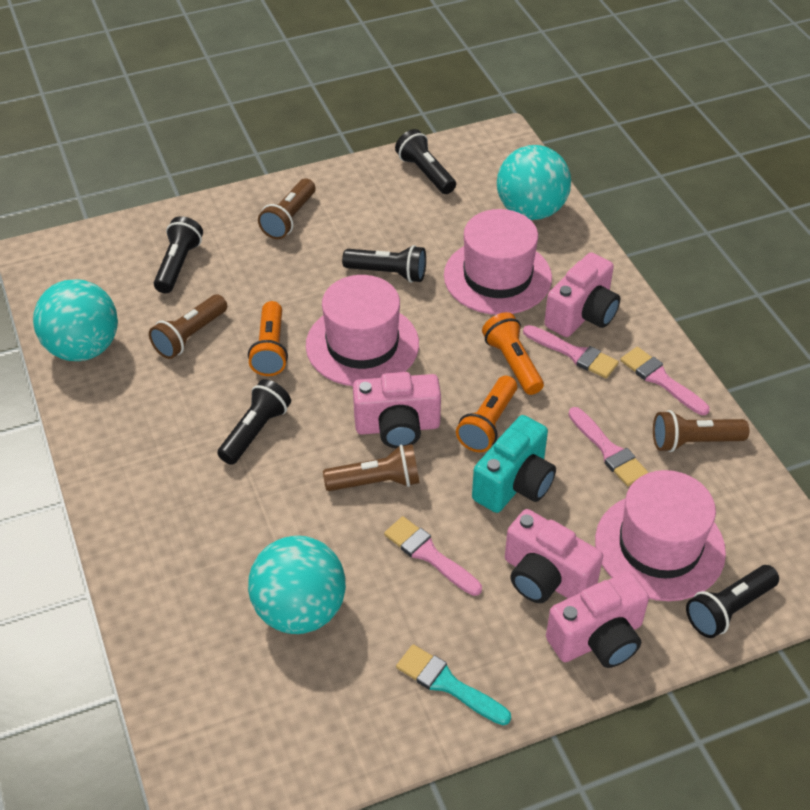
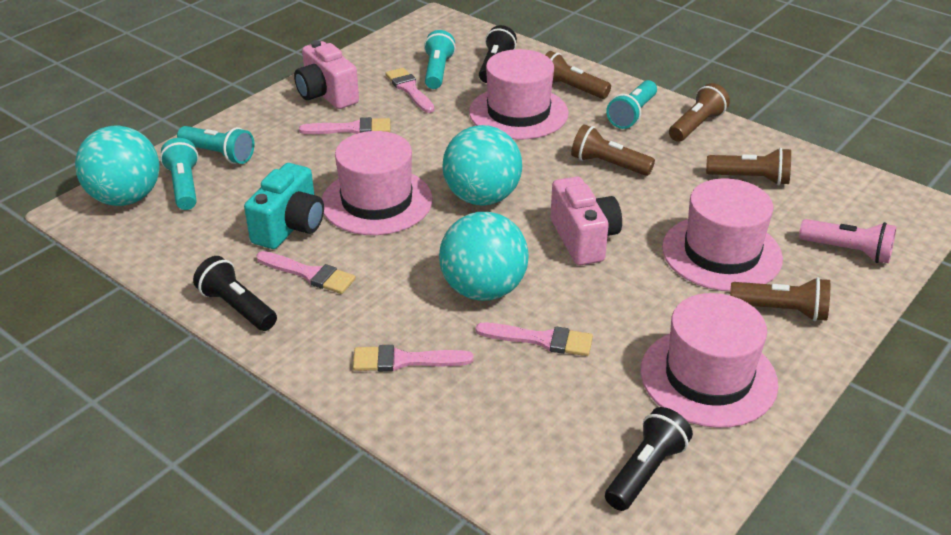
black flashlight: [154,216,203,293] [217,379,291,465] [342,245,426,283] [395,129,456,194] [686,565,779,638] = 5 -> [193,256,277,331] [479,25,517,83] [605,407,693,511] = 3
brown flashlight: [149,294,227,359] [258,178,315,239] [323,444,420,491] [653,410,749,452] = 4 -> [545,51,611,99] [571,124,655,176] [669,83,730,142] [706,148,791,185] [730,277,830,321] = 5
orange flashlight: [248,301,288,376] [456,376,517,452] [482,312,544,395] = 3 -> none = 0
pink brush: [384,516,482,596] [523,325,619,379] [568,407,649,486] [620,347,710,415] = 4 -> [256,251,356,294] [299,117,390,134] [353,345,473,372] [385,68,434,113] [476,323,593,356] = 5
pink camera: [353,372,441,448] [505,509,603,603] [544,252,620,337] [546,571,649,668] = 4 -> [294,40,359,109] [550,177,622,265] = 2
pink flashlight: none = 0 -> [799,219,897,263] = 1
pink hat: [306,275,419,386] [444,209,552,315] [595,470,726,601] = 3 -> [322,131,433,235] [469,49,569,140] [640,293,778,428] [662,178,783,291] = 4
turquoise brush: [396,644,511,725] = 1 -> none = 0
turquoise flashlight: none = 0 -> [160,138,199,210] [177,126,254,164] [424,30,456,89] [606,80,657,129] = 4

